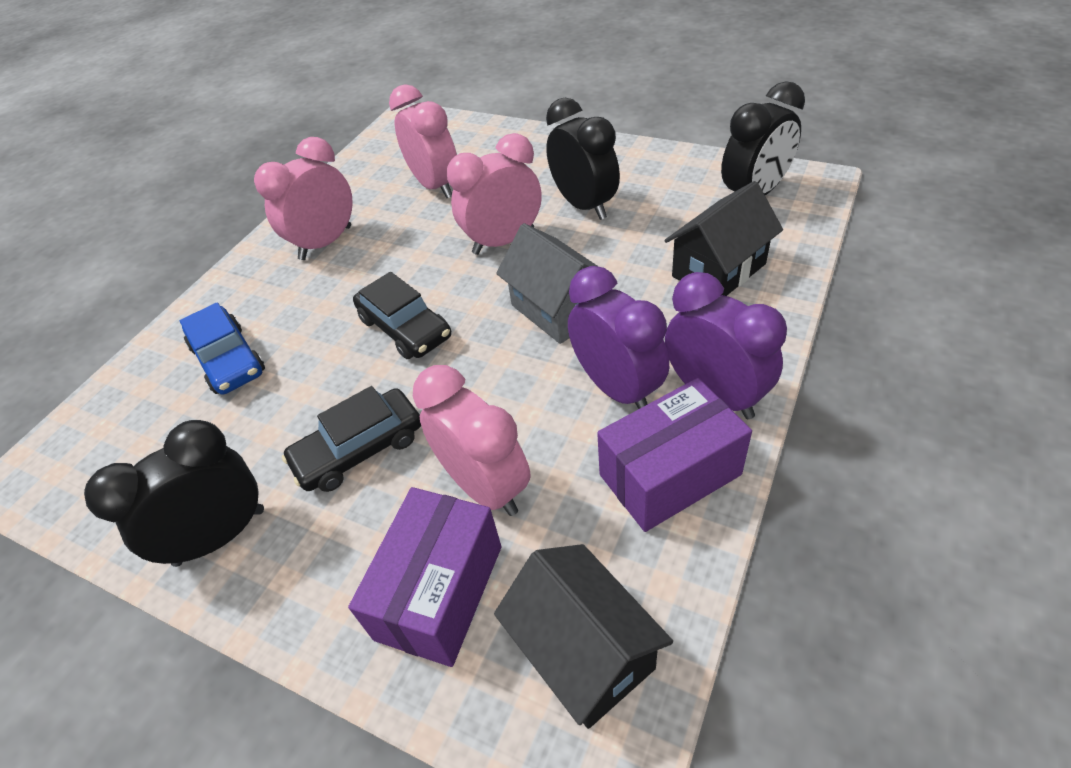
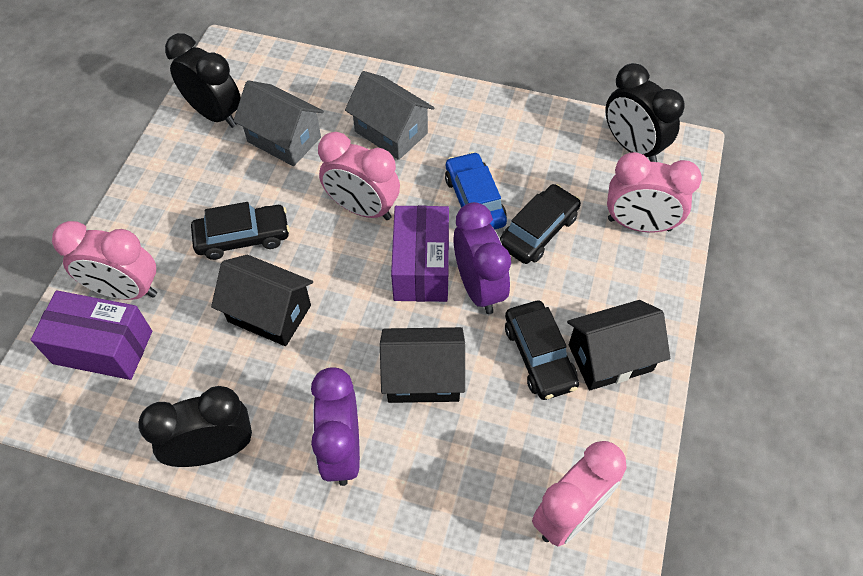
black car: [282,386,421,492] [353,272,451,359] = 2 -> [191,202,290,260] [500,184,581,264] [505,301,579,400] = 3
black house: [494,544,673,729] [665,181,783,296] = 2 -> [211,255,313,346] [380,327,465,403] [567,300,670,390] = 3
grey house: [496,223,599,344] = 1 -> [234,80,324,166] [345,71,434,160] = 2

